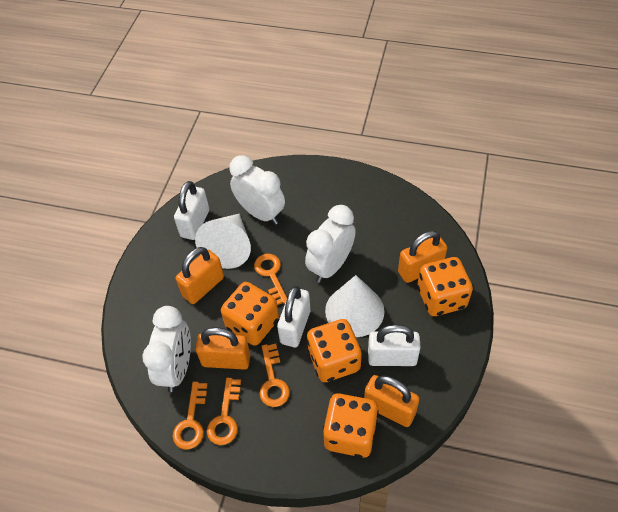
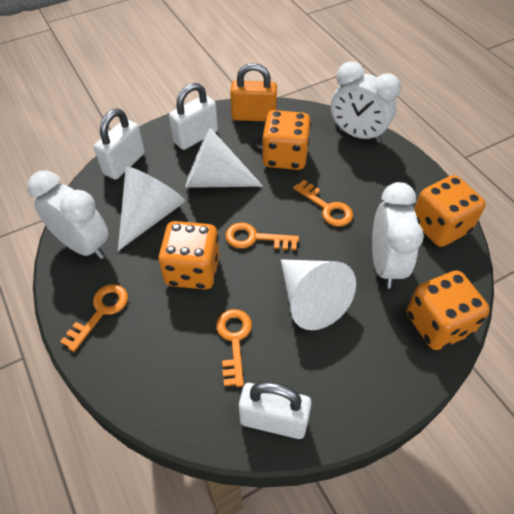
orange padlock: [176,247,224,304] [195,327,250,370] [364,375,420,427] [398,231,447,283] = 4 -> [230,63,277,121] = 1
white cone: [195,214,251,269] [325,275,384,337] = 2 -> [118,167,185,251] [185,128,263,188] [281,259,356,330] = 3

